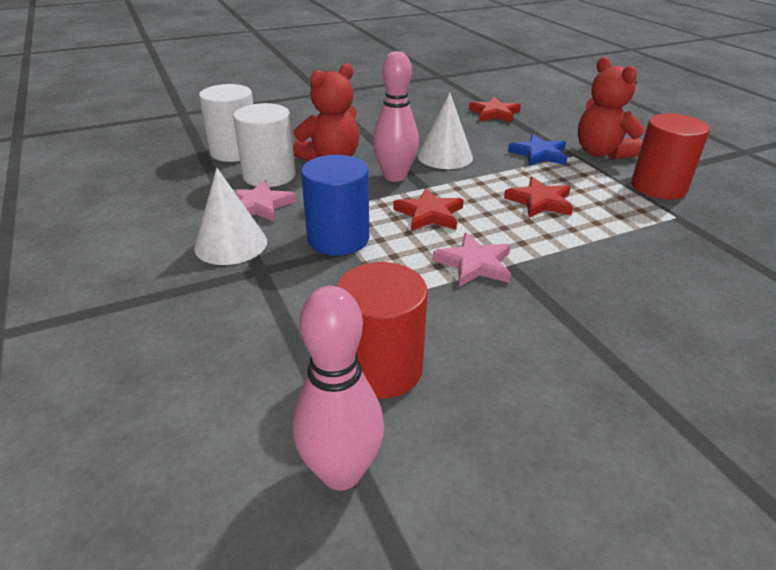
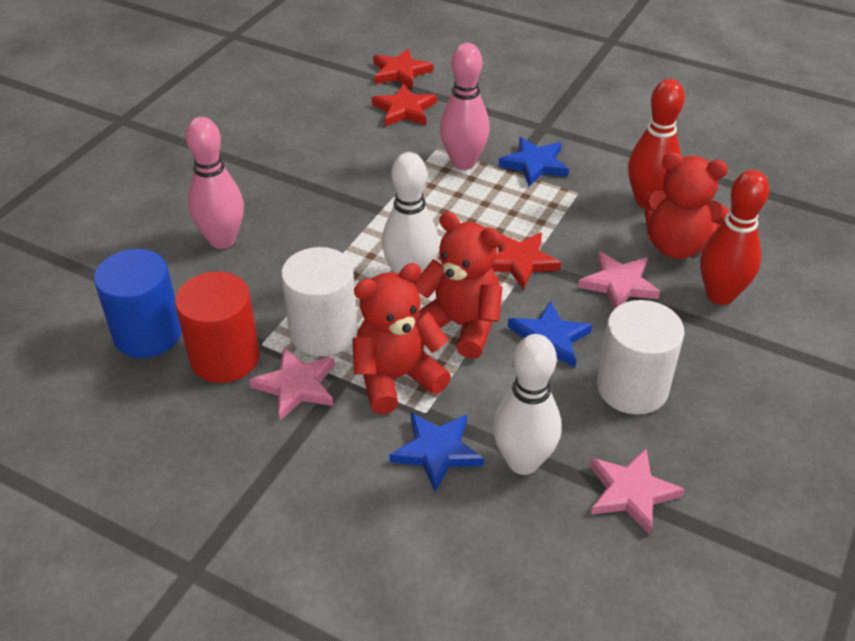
blue star: [508,134,567,166] = 1 -> [389,412,484,492] [499,137,569,186] [508,301,592,367] = 3
pink star: [233,180,296,222] [433,233,511,287] = 2 -> [249,347,335,420] [578,251,660,309] [590,448,685,535] = 3
red bowling pin: none = 0 -> [628,79,685,206] [700,170,769,305] = 2
red cylinder: [337,262,428,399] [631,114,710,199] = 2 -> [175,271,260,383] = 1
red teddy bear: [293,63,359,161] [578,57,645,159] = 2 -> [353,263,451,414] [414,212,502,359] [640,152,729,259] = 3
white bowling pin: none = 0 -> [382,152,439,284] [493,334,561,475] = 2
white cone: [194,168,267,265] [418,93,473,169] = 2 -> none = 0

